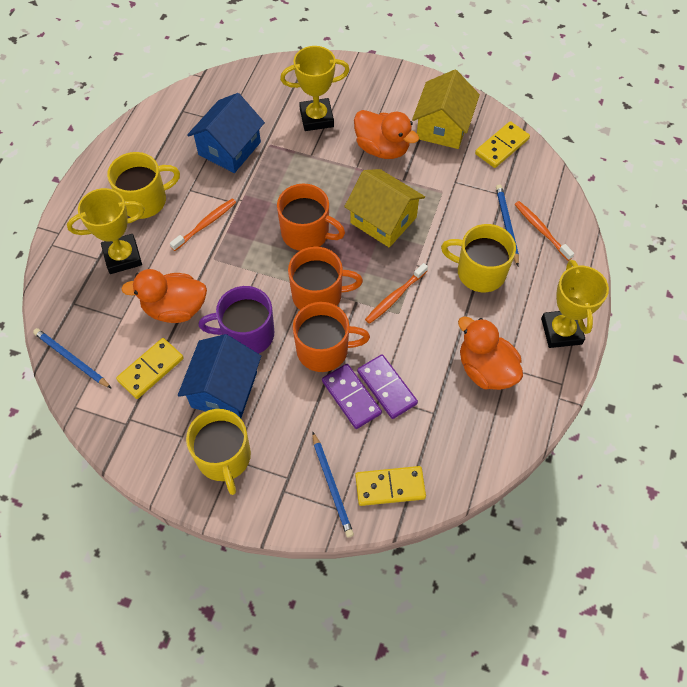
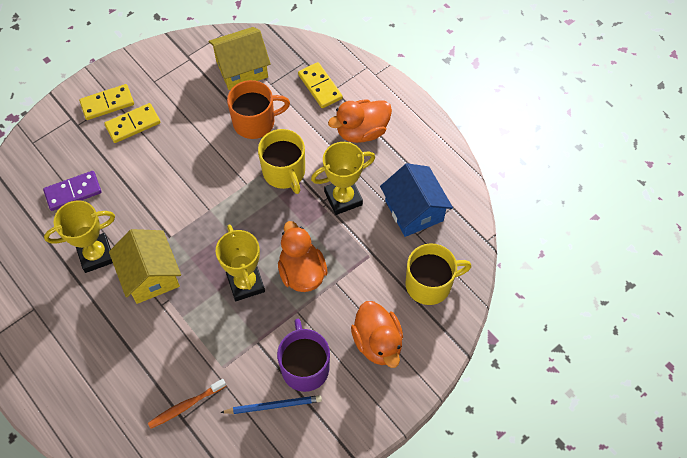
blue house: [178,334,261,418] [187,93,265,173] = 2 -> [380,163,453,237] = 1
blue pencil: [33,328,112,389] [312,431,354,538] [496,184,519,266] = 3 -> [220,395,322,414] = 1
orange mug: [277,184,345,251] [288,246,363,310] [293,302,370,372] = 3 -> [227,80,290,139] = 1
orange toothbrush: [170,198,236,251] [365,263,428,324] [515,201,574,261] = 3 -> [148,379,226,429] = 1
purple domino: [322,364,382,429] [357,354,418,419] = 2 -> [43,171,101,211] = 1
yellow mug: [107,152,180,219] [186,409,251,495] [441,224,516,292] = 3 -> [258,129,305,194] [405,243,472,305] = 2

